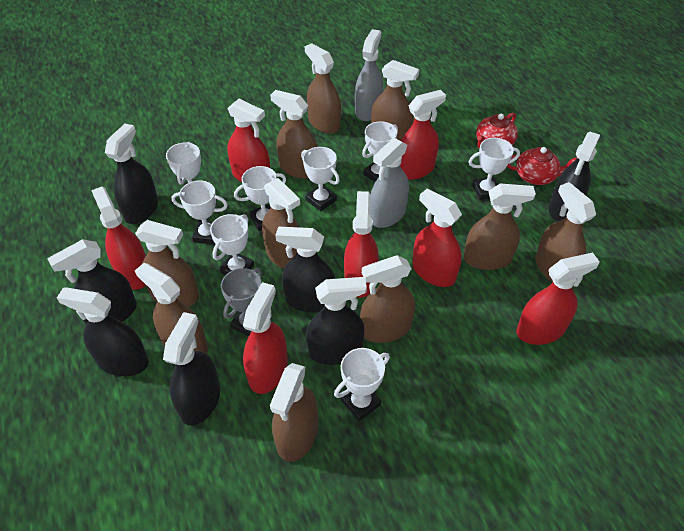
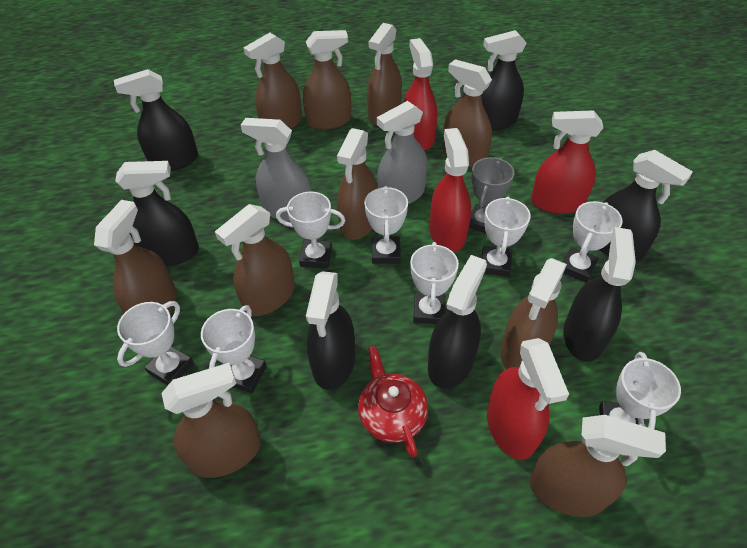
red spray bottle: [91,187,146,290] [227,99,270,182] [243,282,288,394] [344,191,379,298] [400,90,446,180] [412,189,462,287] [517,252,600,345] = 7 -> [404,38,437,151] [430,128,471,252] [487,338,569,460] [531,110,603,214] = 4
red teapot: [476,113,518,149] [507,147,577,185] = 2 -> [358,345,428,457] = 1

